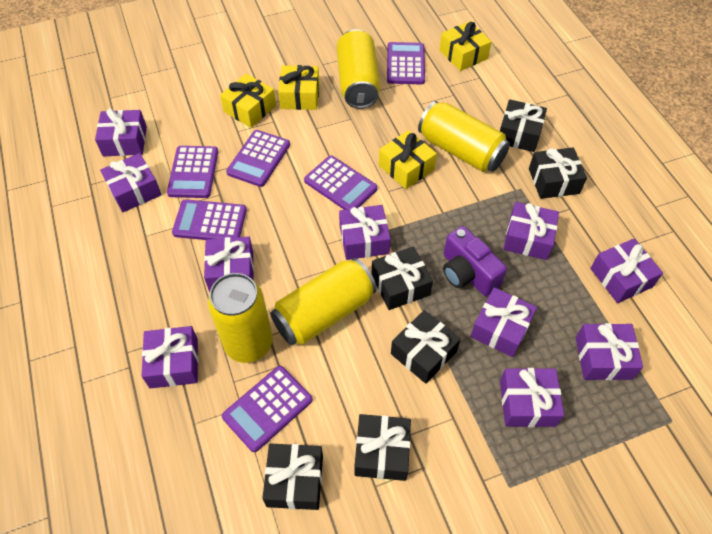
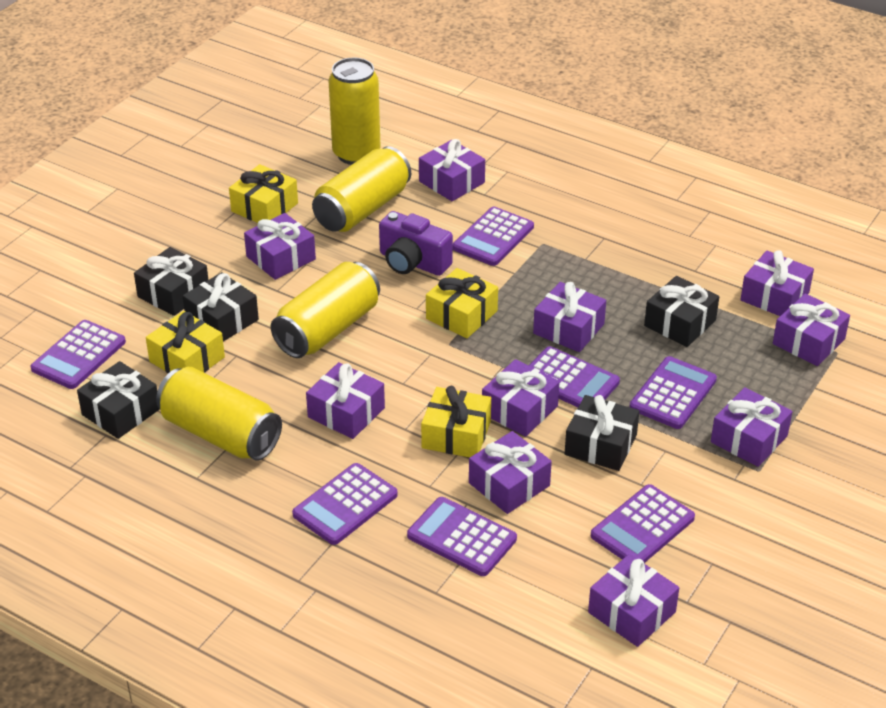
black gift: [262,444,323,510] [354,414,411,481] [371,246,433,310] [391,310,461,384] [500,99,547,152] [529,147,587,199] = 6 -> [77,361,160,439] [134,247,208,316] [183,272,259,342] [565,395,639,471] [644,276,719,347] = 5
purple calculator: [167,146,218,198] [172,199,247,240] [222,366,313,452] [226,130,290,187] [304,156,378,210] [387,42,425,84] = 6 -> [31,320,126,389] [292,463,398,545] [407,497,517,576] [453,207,534,266] [528,346,620,407] [591,484,695,563] [630,356,717,429] = 7

